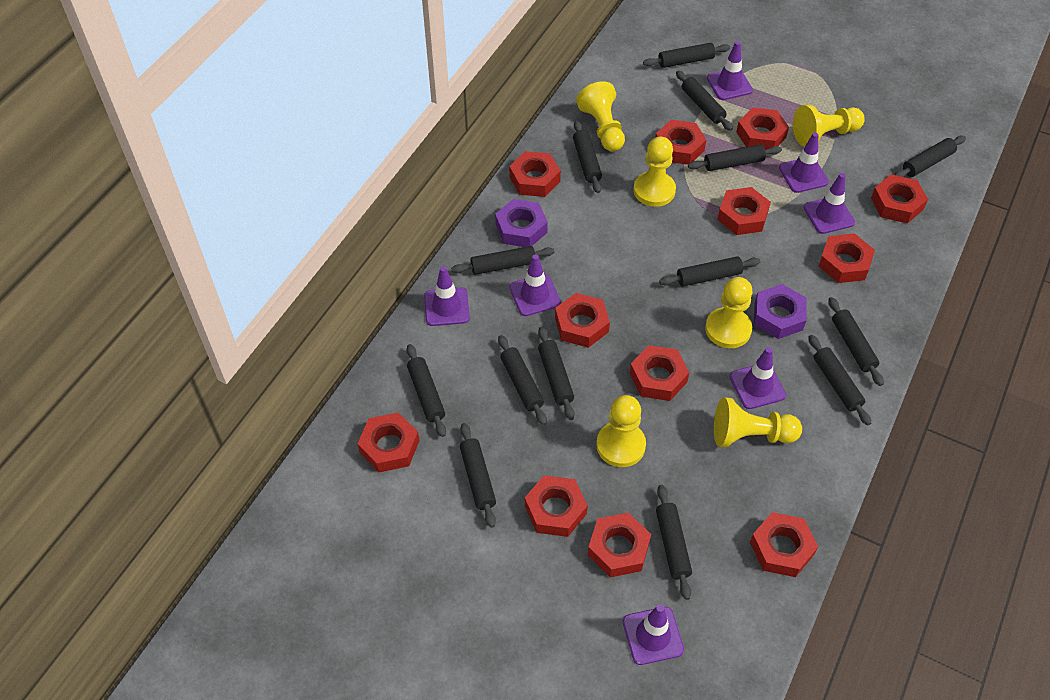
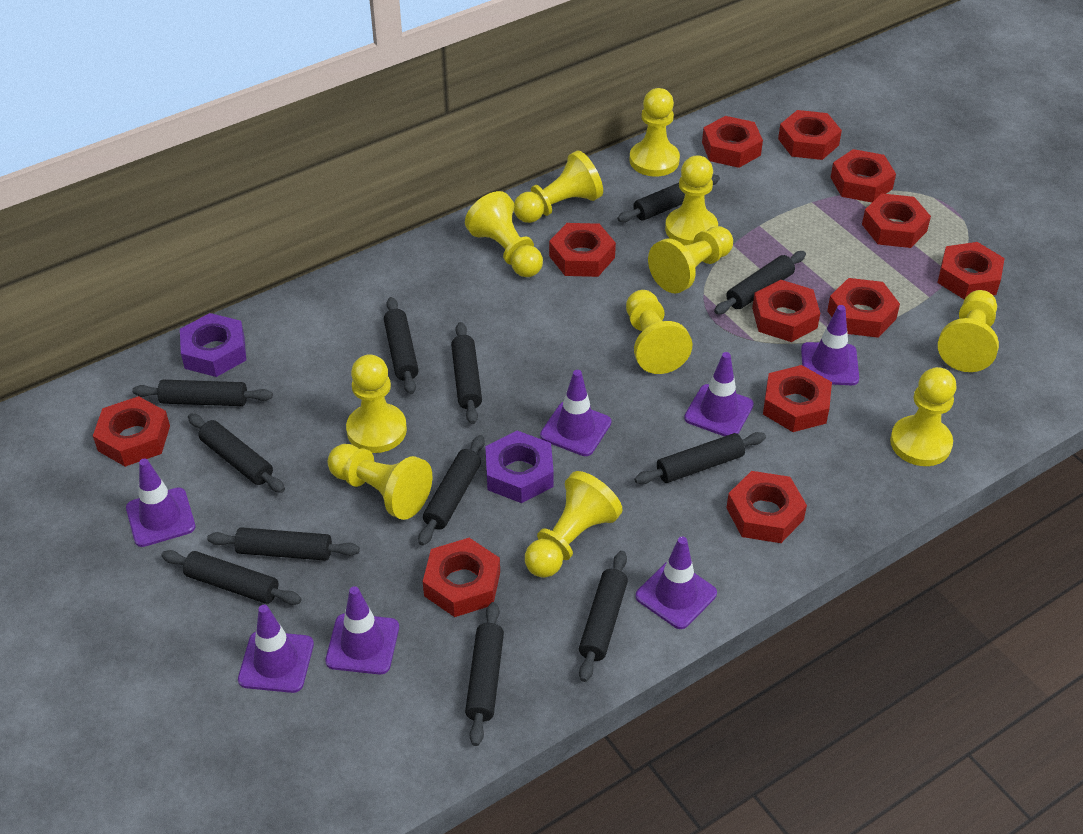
black rolling pin: [407,344,446,437] [451,246,555,275] [460,423,496,528] [498,335,547,425] [538,327,575,420] [573,121,602,193] [643,43,730,68] [656,485,692,600] [659,256,760,287] [676,71,733,131] [688,144,782,171] [808,335,871,425] [828,297,884,386] [895,136,966,177] = 14 -> [132,380,273,406] [161,550,302,605] [188,413,285,493] [207,527,360,561] [384,297,419,394] [418,435,485,546] [451,322,482,424] [465,602,504,746] [579,551,628,682] [617,175,720,222] [634,432,766,484] [714,251,806,314] = 12
yellow pawn: [576,81,625,151] [596,395,646,467] [633,137,676,207] [705,277,753,348] [714,397,802,447] [793,105,865,147] = 6 -> [328,444,432,520] [346,354,407,453] [465,191,543,277] [514,150,603,223] [525,471,623,578] [626,290,692,374] [629,88,680,177] [648,226,733,294] [665,155,718,245] [890,367,957,466] [938,290,999,372] = 11

